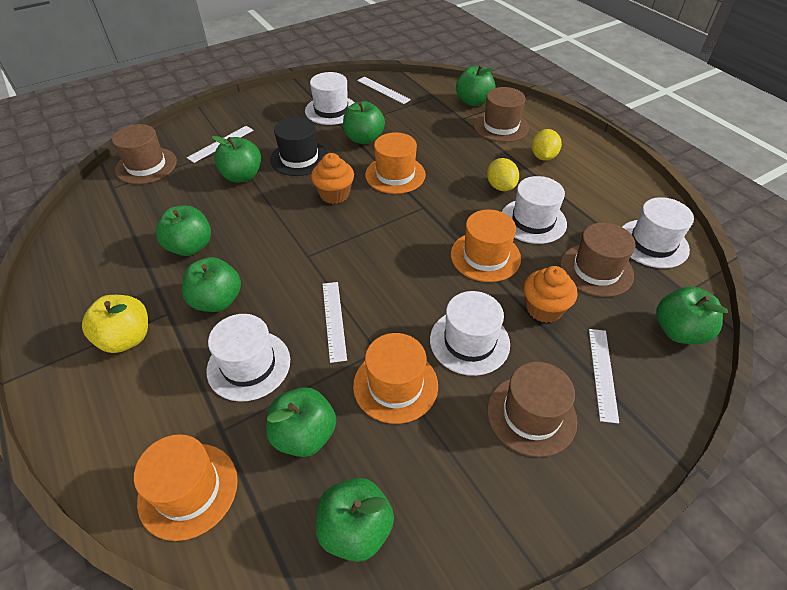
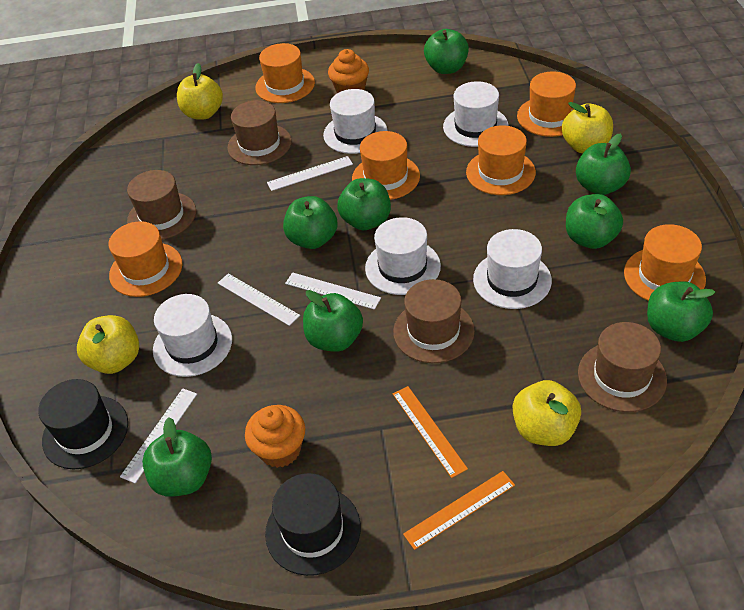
black hat: [270,117,328,176] = 1 -> [38,379,128,469] [265,473,361,576] = 2
orange hat: [134,434,238,541] [353,333,438,424] [365,132,426,194] [451,210,521,282] = 4 -> [109,221,183,297] [255,43,315,103] [352,131,420,200] [466,125,536,195] [517,71,576,137] [624,224,706,301] = 6
orange ruler: none = 0 -> [393,386,468,478] [403,471,515,550] = 2
yellow apple: [82,295,148,353] = 1 -> [77,315,139,374] [177,63,223,120] [513,380,581,446] [562,102,613,153] = 4
yellow lemon: [487,158,519,191] [532,129,562,161] = 2 -> none = 0

